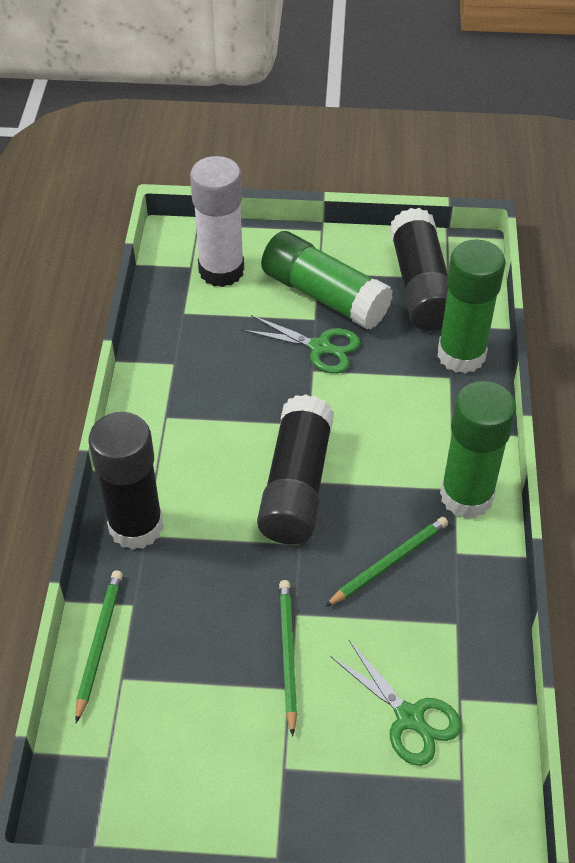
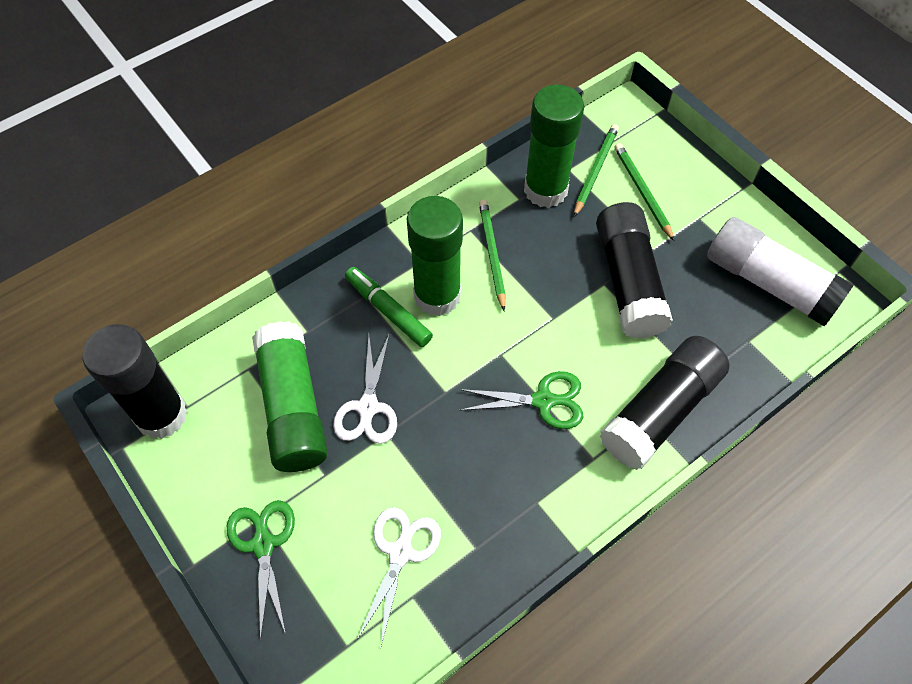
green marker: none = 0 -> [345,267,433,347] = 1
white scissors: none = 0 -> [333,333,397,444] [357,507,441,646] = 2

